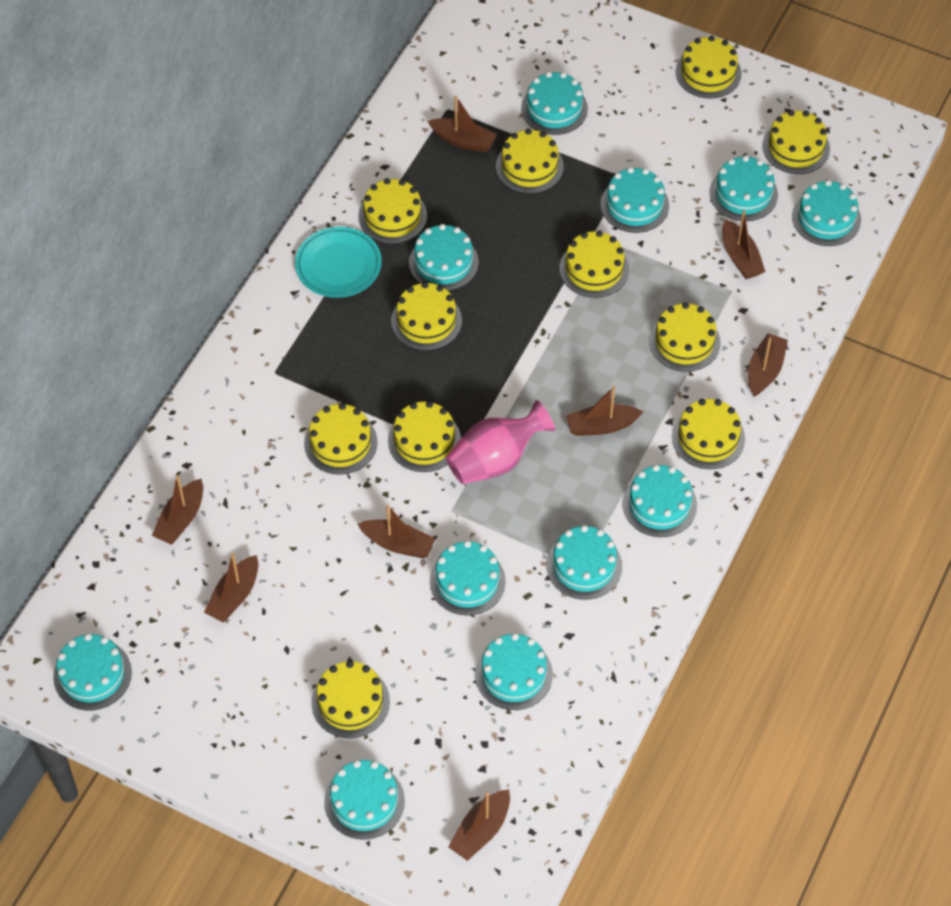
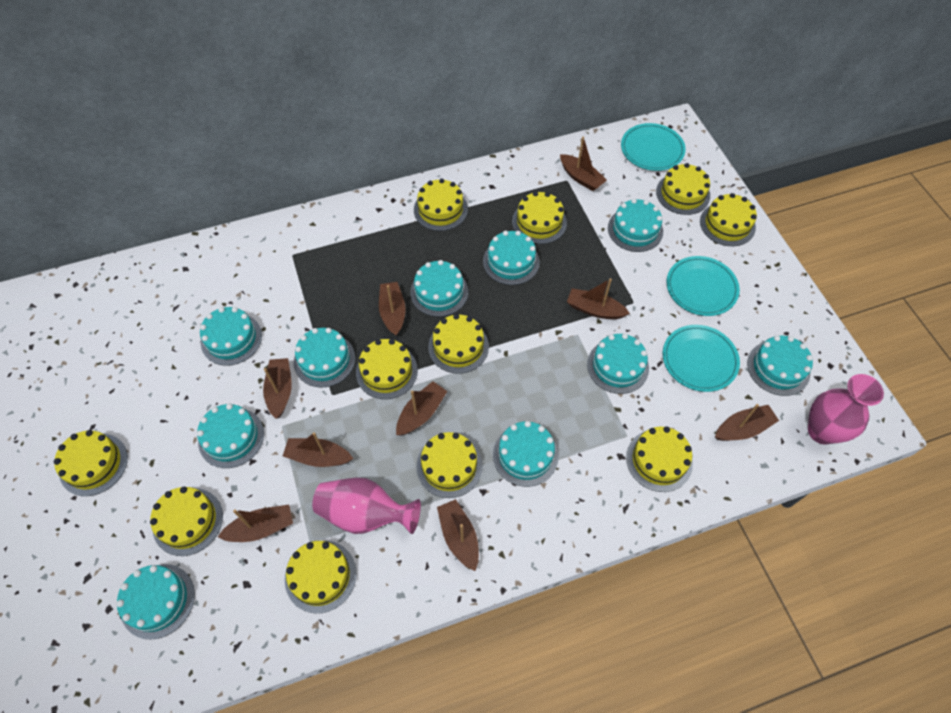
brown boat: [152,475,203,544] [204,553,258,622] [358,505,435,558] [428,96,497,152] [448,789,510,861] [566,386,643,436] [722,210,765,279] [748,333,788,397] = 8 -> [218,505,293,542] [263,358,292,419] [283,432,353,467] [379,282,405,336] [396,381,447,435] [437,499,479,571] [560,137,607,191] [567,278,630,319] [715,404,779,441] = 9
pink vase: [446,400,555,484] = 1 -> [312,477,421,534] [808,374,884,445] = 2
turquoise cake: [53,634,132,710] [324,760,405,840] [409,224,479,291] [430,541,506,615] [475,633,553,710] [521,72,588,135] [546,525,622,599] [601,167,669,233] [622,465,697,537] [709,155,778,221] [792,180,861,246] = 11 -> [116,564,195,640] [197,404,264,468] [200,307,262,366] [294,328,355,388] [410,260,468,317] [483,231,540,285] [493,421,559,487] [587,333,649,394] [608,199,663,252] [747,335,813,396] = 10
turquoise plate: [295,227,382,298] = 1 -> [621,123,686,171] [663,325,740,392] [667,256,740,316] = 3

